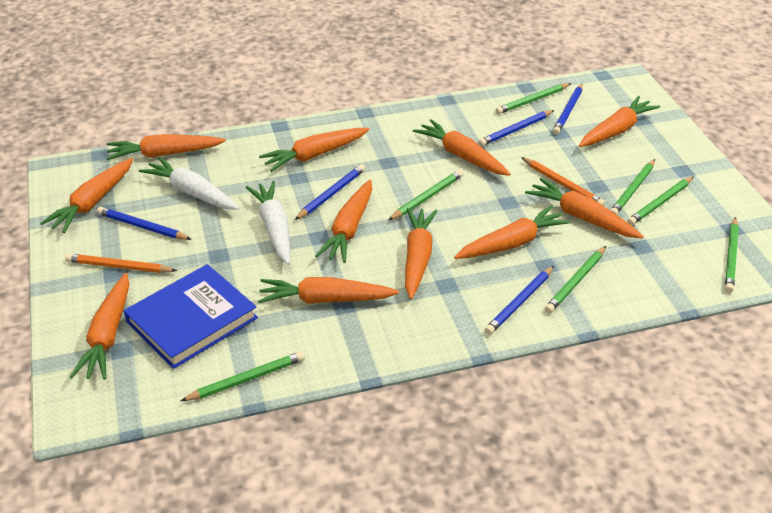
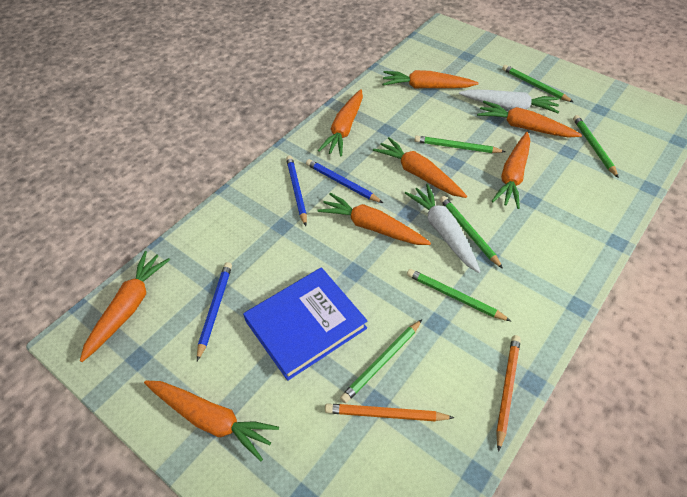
blue pencil: [97,207,192,240] [295,164,365,220] [479,110,554,146] [485,266,554,335] [553,83,583,134] = 5 -> [197,262,232,361] [286,156,307,226] [306,159,383,203] = 3
green pencil: [181,352,305,401] [389,170,463,220] [495,83,571,114] [545,246,606,313] [610,159,655,215] [627,176,694,225] [725,217,739,293] = 7 -> [340,320,422,403] [407,269,511,321] [415,135,506,153] [440,196,503,269] [502,65,573,102] [573,115,619,178] = 6
orange carrot: [40,158,133,233] [70,273,130,380] [106,134,226,160] [258,277,399,304] [259,128,369,172] [315,180,372,263] [405,208,437,299] [413,119,511,176] [454,205,571,259] [525,178,644,238] [579,96,660,147] = 11 -> [80,251,170,362] [144,380,279,461] [317,193,431,245] [318,89,363,156] [373,137,467,198] [382,70,479,88] [477,101,582,138] [492,132,530,209] = 8

